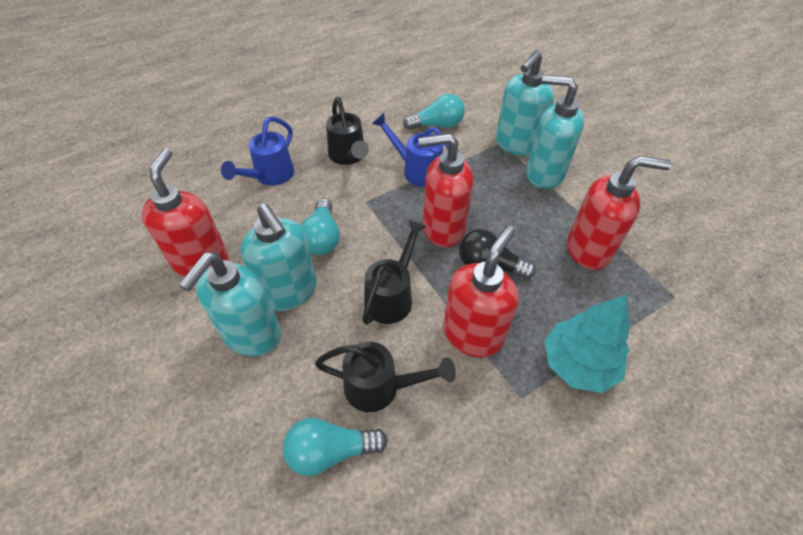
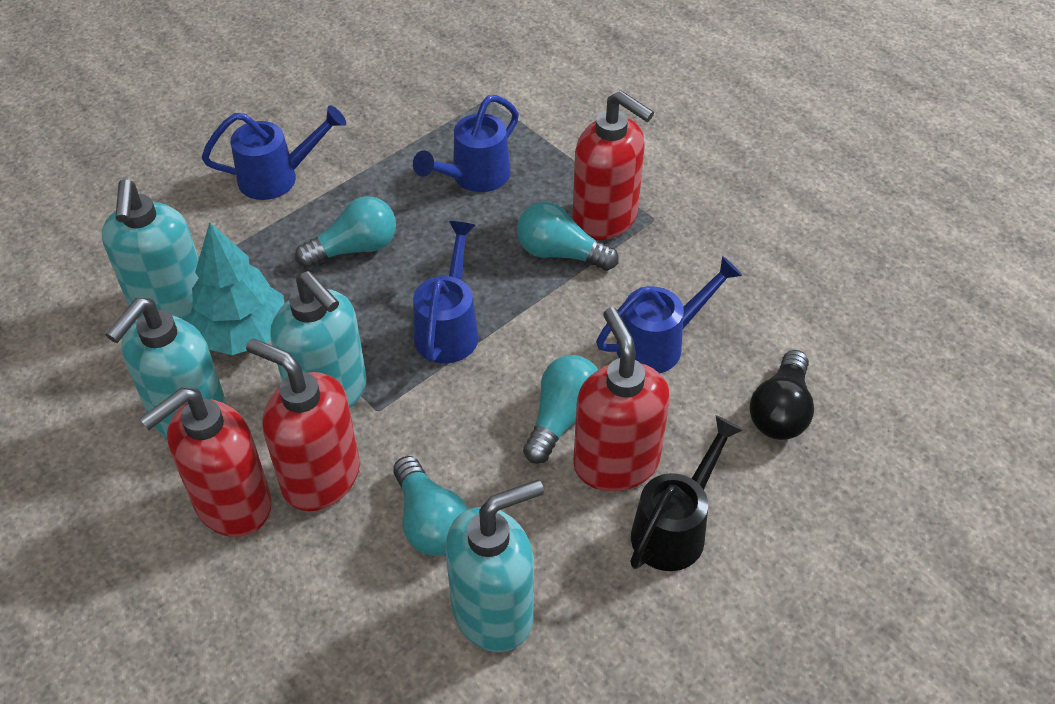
black watering can: [315,342,456,412] [326,97,369,165] [362,219,427,325] = 3 -> [630,415,743,571] = 1
blue watering can: [221,116,294,186] [372,113,449,187] = 2 -> [202,105,346,200] [413,95,519,192] [413,221,479,363] [596,256,742,374] = 4
turquoise light bulb: [283,418,388,476] [301,198,340,255] [403,94,465,130] = 3 -> [295,196,396,268] [393,456,468,556] [517,202,619,271] [523,355,598,464] = 4

